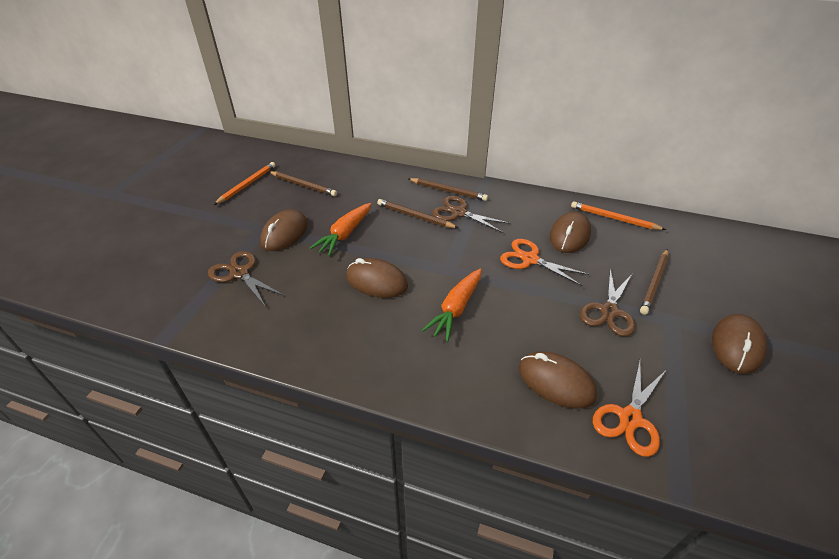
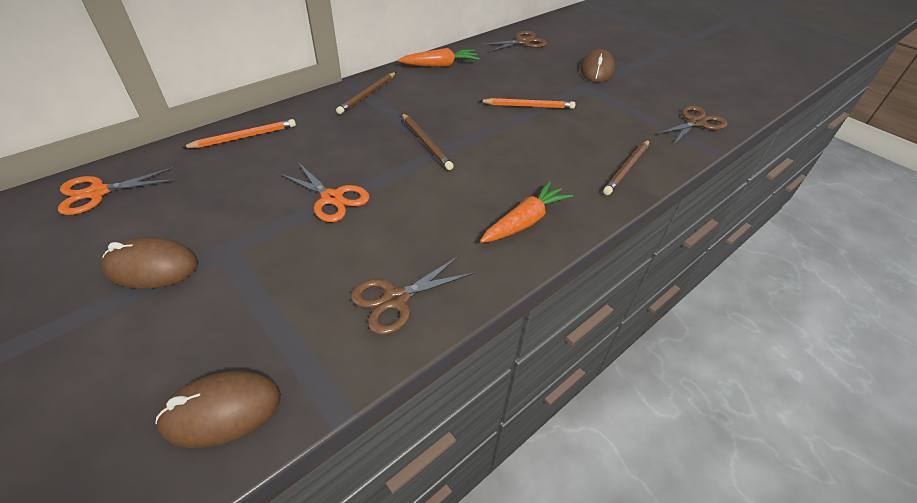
brown mouse: [260,209,308,251] [346,258,408,298] [519,351,597,409] [550,212,591,253] [712,314,767,374] = 5 -> [101,237,198,289] [155,371,281,448] [580,49,615,82] = 3
brown pencil: [269,171,337,196] [377,199,458,228] [408,178,488,201] [640,249,668,315] = 4 -> [336,72,396,114] [402,113,454,170] [603,140,650,195] = 3

